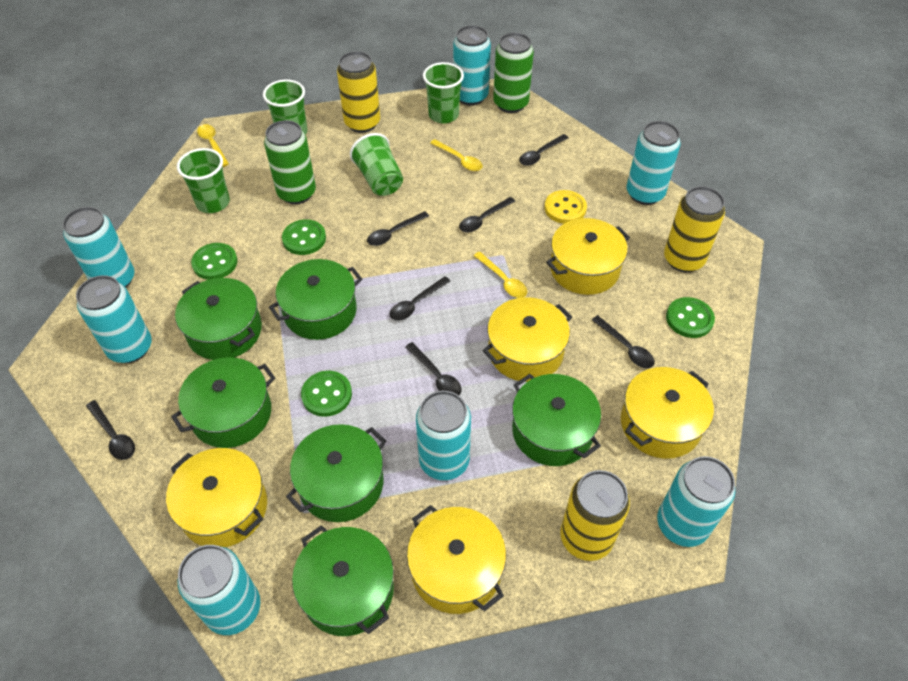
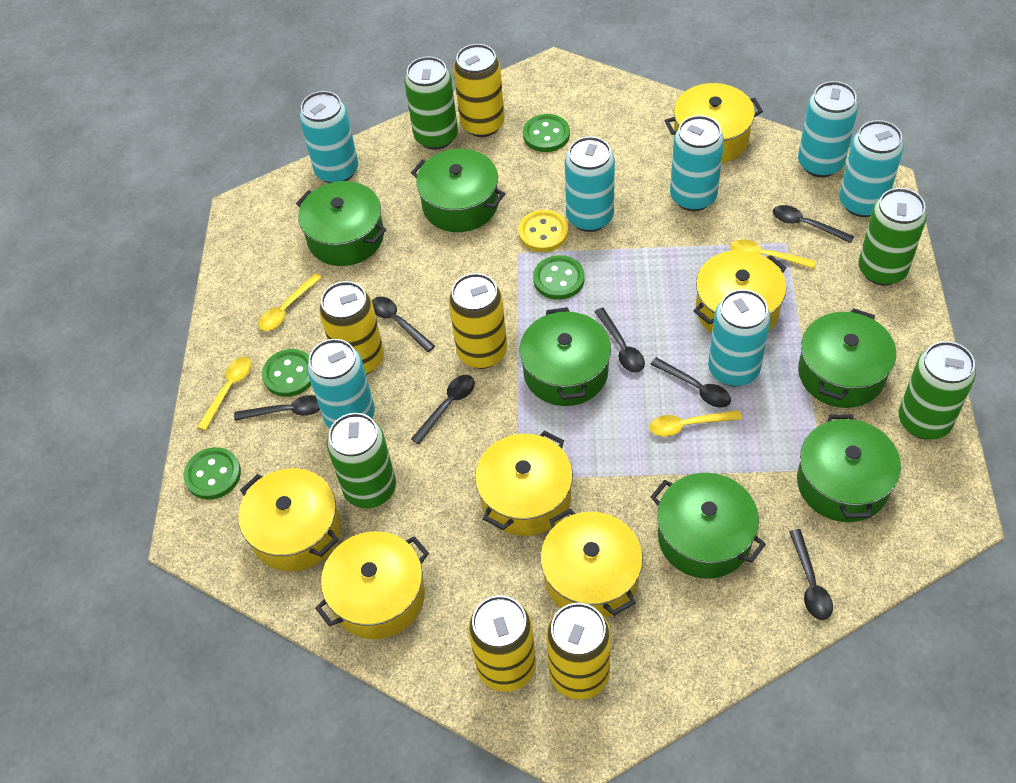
green can: [264,120,316,204] [493,33,534,113] = 2 -> [327,413,396,508] [405,56,458,150] [858,188,927,286] [899,341,976,439] = 4
green cup: [177,148,230,213] [263,79,307,135] [350,133,403,196] [423,62,464,124] = 4 -> none = 0
yellow can: [337,51,380,133] [560,470,630,561] [664,186,725,272] = 3 -> [319,281,384,375] [449,273,507,369] [454,44,505,137] [468,595,536,692] [546,603,611,699] = 5
yellow pot: [166,448,267,547] [407,505,506,614] [483,297,572,382] [546,218,630,295] [621,367,714,459] = 5 -> [238,468,341,571] [315,531,429,639] [475,431,573,536] [540,509,643,618] [665,83,763,163] [694,250,786,333] = 6
yellow spoon: [197,124,229,167] [430,139,483,171] [474,252,527,298] = 3 -> [197,357,252,431] [258,273,322,331] [650,410,742,437] [730,239,816,269] = 4

